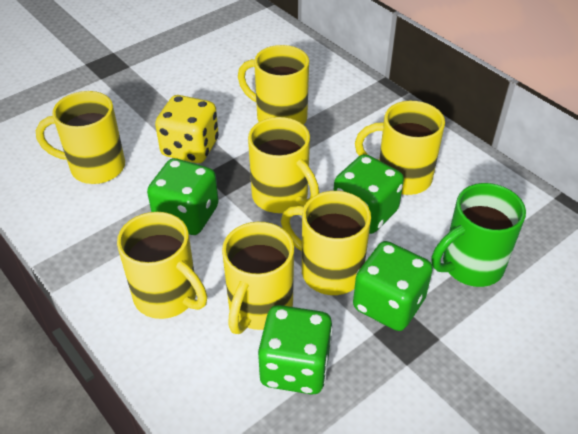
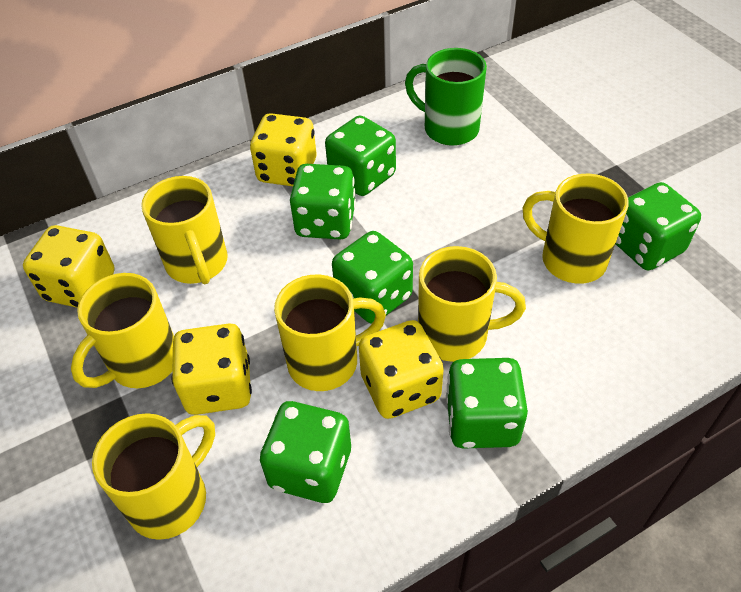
green dice: [147,158,219,235] [258,305,333,395] [334,154,404,234] [353,241,433,331] = 4 -> [260,401,351,503] [290,164,356,240] [325,116,396,196] [332,231,413,323] [446,358,528,449] [616,182,701,270] = 6
yellow dice: [155,95,219,163] = 1 -> [23,225,115,308] [171,323,252,415] [250,113,317,186] [359,320,444,419] = 4
yellow mug: [36,91,125,184] [117,212,207,319] [222,222,294,334] [238,45,309,125] [248,117,319,213] [281,191,371,295] [355,101,445,195] = 7 -> [71,273,174,388] [92,413,215,540] [141,176,228,284] [274,274,386,391] [418,246,526,362] [523,174,629,284] = 6

